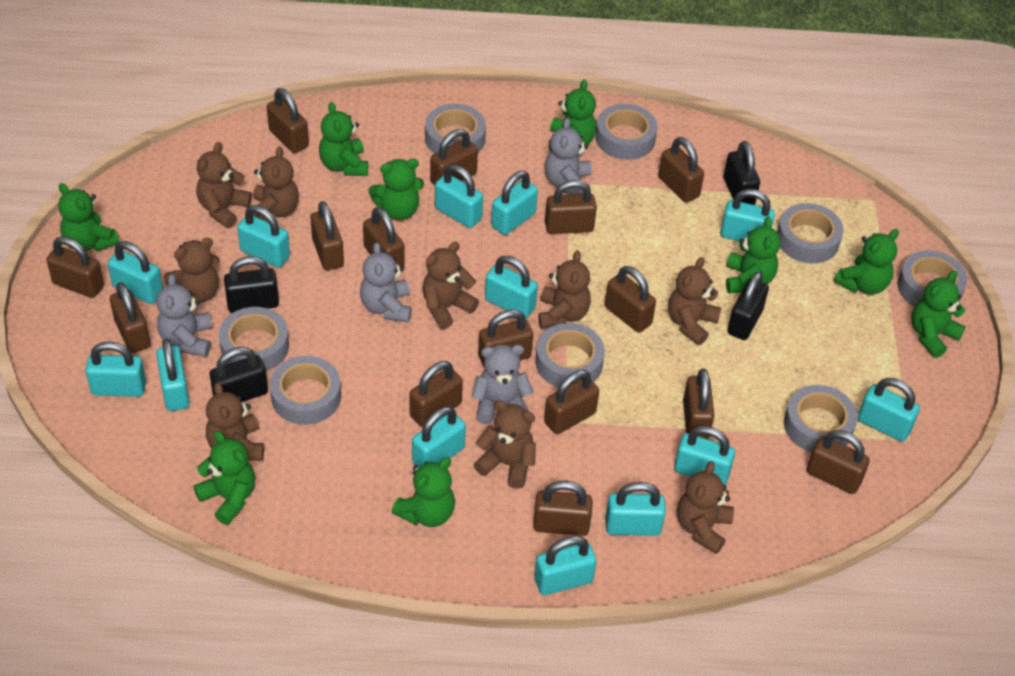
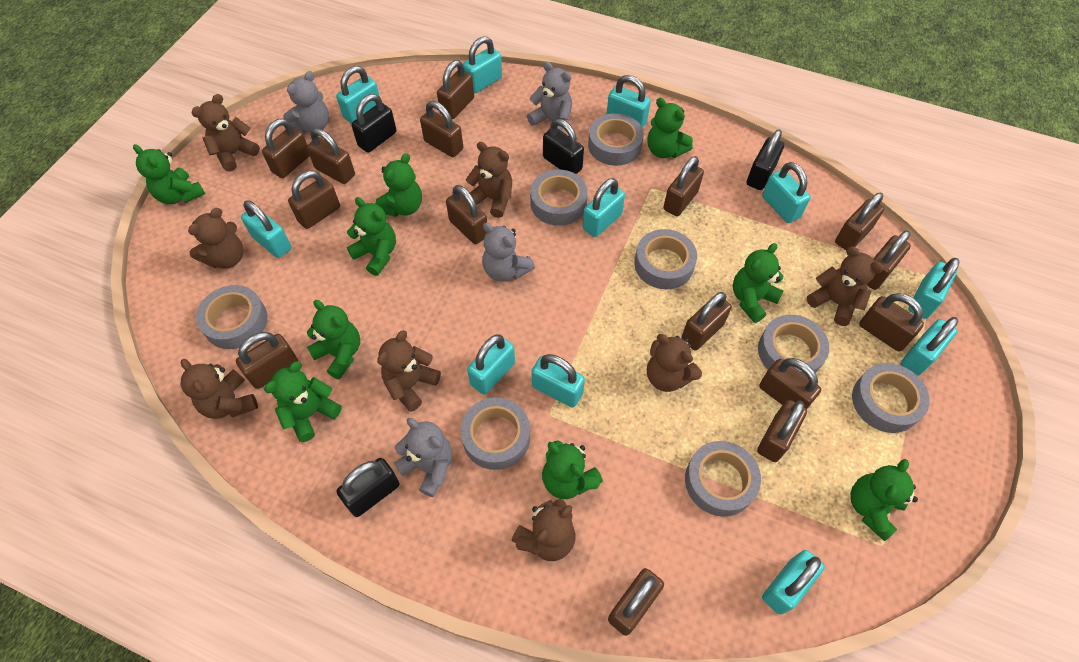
brown teddy bear: [163,238,220,303] [196,142,252,228] [206,382,264,460] [253,146,299,222] [422,242,479,329] [474,400,536,489] [538,250,591,329] [668,257,721,345] [677,461,734,554] = 9 -> [180,359,258,419] [188,208,243,269] [192,94,260,172] [377,330,441,412] [466,142,512,218] [511,499,576,561] [647,334,702,392] [807,246,884,326] = 8
turquoise padlock: [86,341,146,397] [108,241,163,304] [156,338,190,411] [237,205,290,267] [412,406,466,467] [435,165,483,228] [485,256,538,319] [491,171,538,235] [534,536,596,595] [605,482,666,536] [674,426,735,484] [720,189,775,241] [858,378,920,442] = 13 -> [241,200,291,258] [336,66,380,124] [463,36,502,94] [467,335,515,395] [532,354,585,408] [583,178,625,237] [607,75,651,128] [762,162,811,223] [762,550,825,615] [901,317,958,376] [908,258,960,319] = 11

